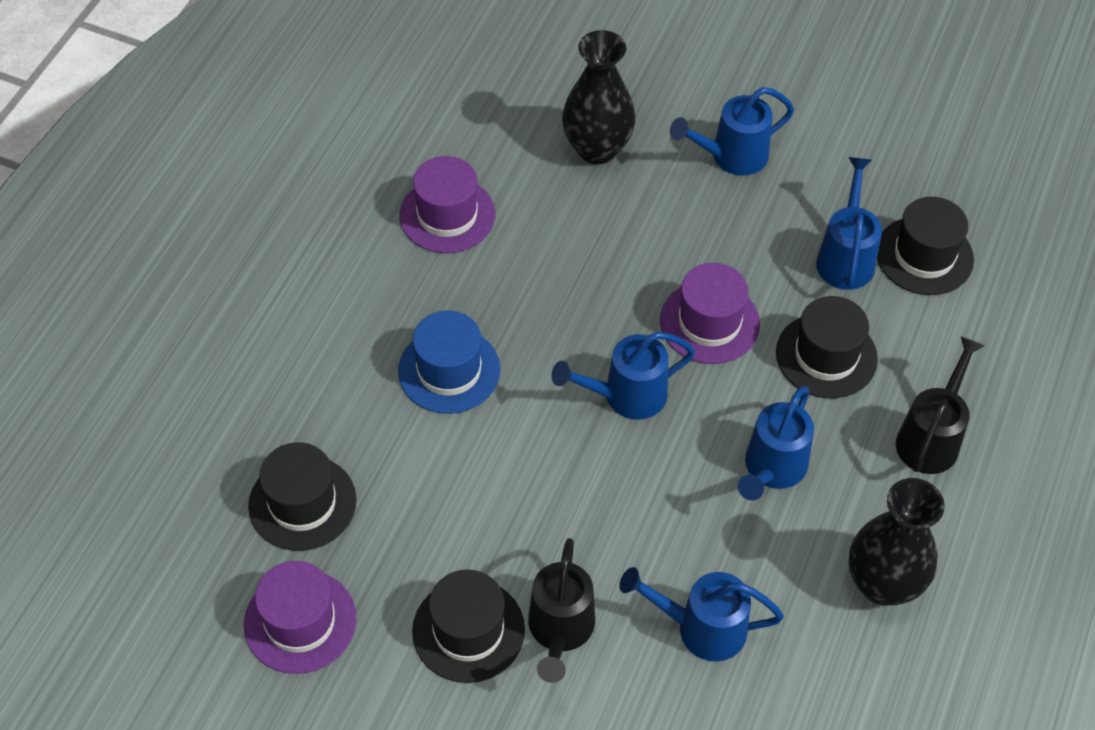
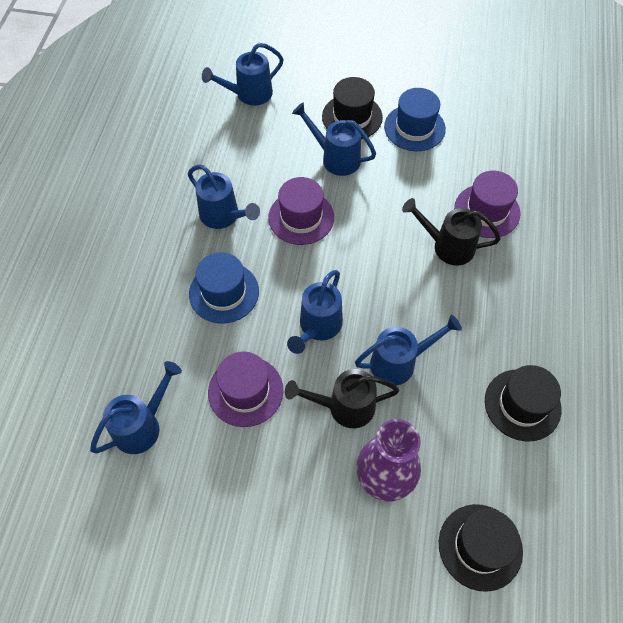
black hat: [248,442,356,551] [412,570,525,683] [776,296,878,398] [877,197,974,295] = 4 -> [322,77,383,139] [439,504,523,592] [485,365,561,441] = 3
black vase: [562,30,635,164] [849,478,945,606] = 2 -> none = 0
blue hat: [398,311,500,414] = 1 -> [189,252,259,324] [384,88,446,151] = 2
blue watering can: [551,332,695,420] [619,567,784,661] [670,87,794,176] [738,386,814,500] [816,157,882,290] = 5 -> [90,361,182,454] [188,165,260,229] [202,43,284,106] [287,270,343,354] [292,103,376,176] [355,315,462,385] = 6
purple vase: none = 0 -> [356,419,421,502] = 1

